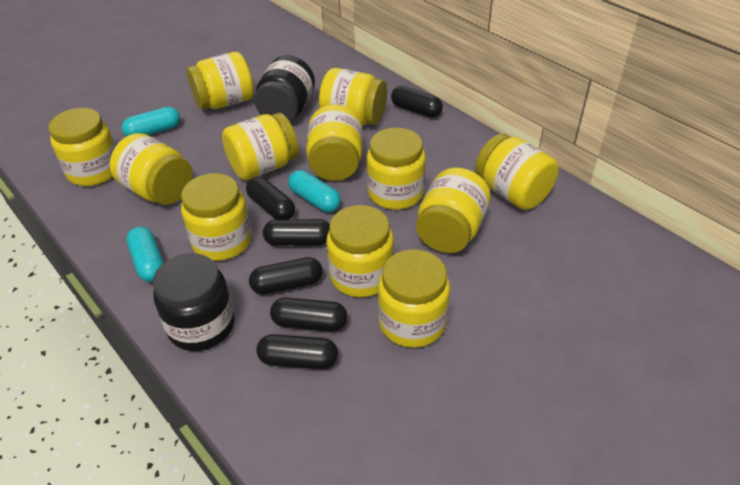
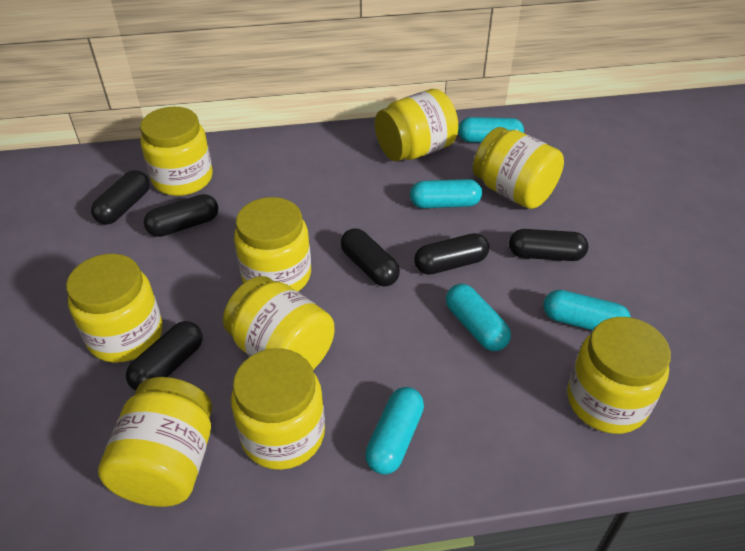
black jar: [153,253,235,351] [254,55,315,122] = 2 -> none = 0
turquoise capsule: [122,107,180,136] [126,226,164,282] [288,170,341,212] = 3 -> [365,387,424,475] [410,179,482,208] [446,284,511,351] [458,117,524,143] [543,290,631,330] = 5
yellow jar: [49,108,116,186] [110,133,193,205] [181,173,252,261] [187,52,254,110] [222,113,299,180] [306,104,363,181] [319,68,387,125] [326,205,394,297] [367,128,426,210] [378,249,450,348] [416,168,491,253] [475,134,559,210] = 12 -> [66,254,163,363] [98,377,212,507] [140,107,213,196] [223,276,335,370] [231,348,325,470] [234,197,311,291] [375,89,458,161] [473,127,564,209] [567,317,671,434] = 9

